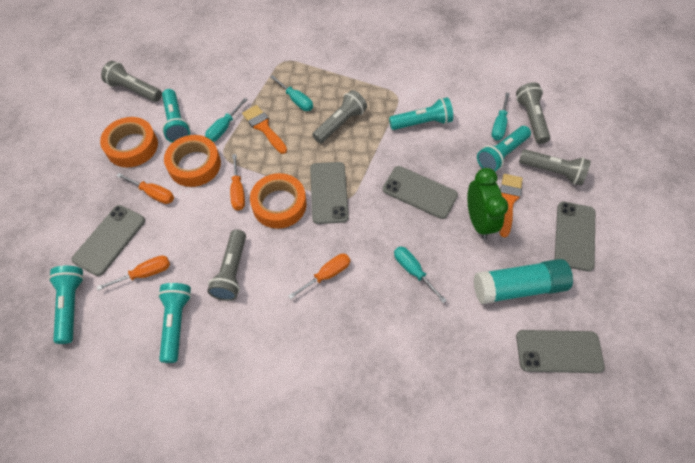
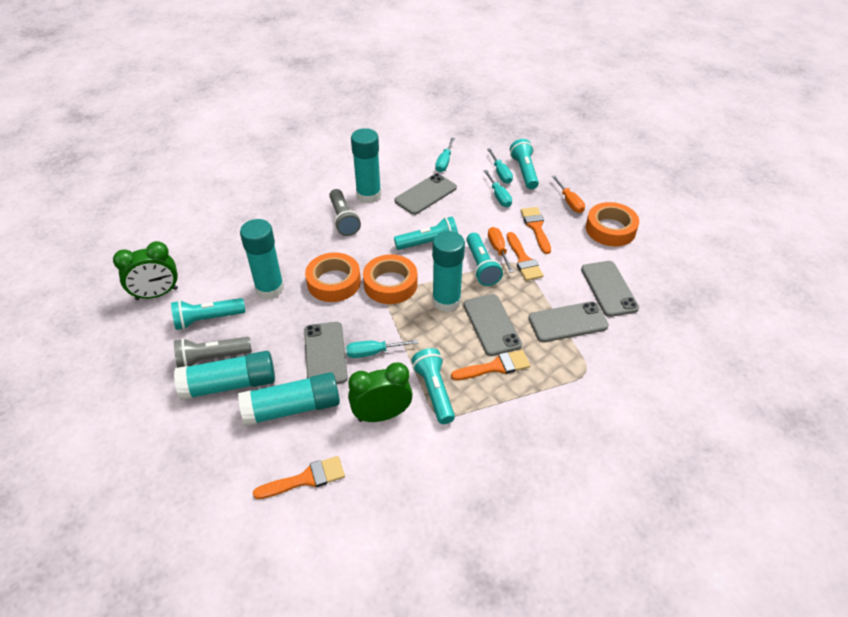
green clock: [467,168,508,239] = 1 -> [113,241,178,300] [348,362,413,422] = 2
grey flashlight: [101,61,162,102] [207,229,246,301] [312,90,367,143] [516,82,550,144] [519,149,591,186] = 5 -> [174,337,252,368] [329,189,361,236] = 2
orange brush: [242,105,287,154] [499,174,523,237] = 2 -> [253,456,345,499] [451,350,530,380] [507,232,544,281] [521,207,551,254] = 4
orange screwdriver: [97,255,170,291] [117,173,174,204] [230,154,245,210] [288,254,350,299] = 4 -> [488,227,514,273] [552,175,585,213] = 2
turquoise glue stick: [474,259,573,304] = 1 -> [174,351,275,400] [238,372,340,426] [240,219,284,299] [351,128,381,204] [432,231,465,312] = 5

